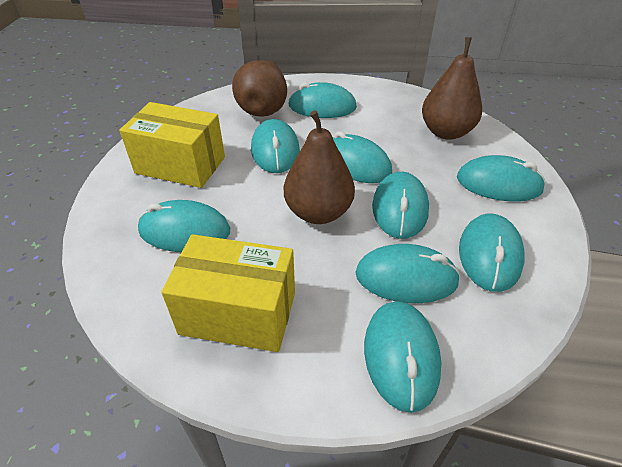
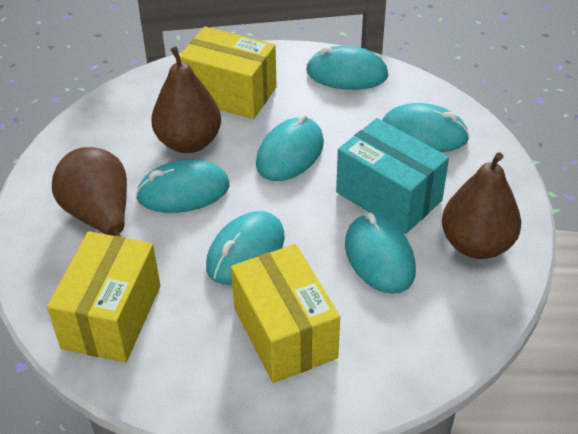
turquoise box: none = 0 -> [336,118,449,234] = 1
turquoise mouse: [138,200,230,252] [251,119,300,173] [288,82,357,118] [332,131,392,183] [355,244,460,303] [364,301,441,413] [372,172,429,239] [457,155,546,202] [459,214,525,292] = 9 -> [136,159,229,213] [206,211,285,285] [256,114,324,181] [306,46,388,90] [345,213,416,294] [382,103,470,152] = 6
yellow box: [119,102,225,188] [161,234,295,352] = 2 -> [47,231,161,363] [179,26,277,119] [231,244,340,383] = 3

